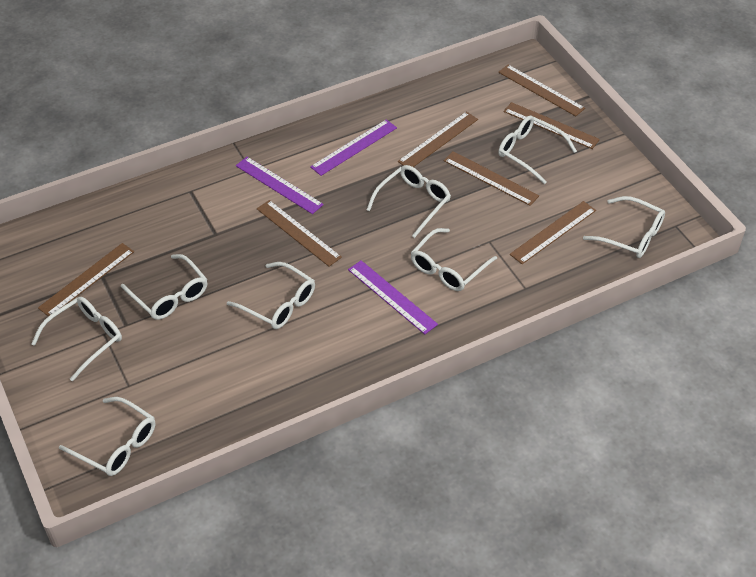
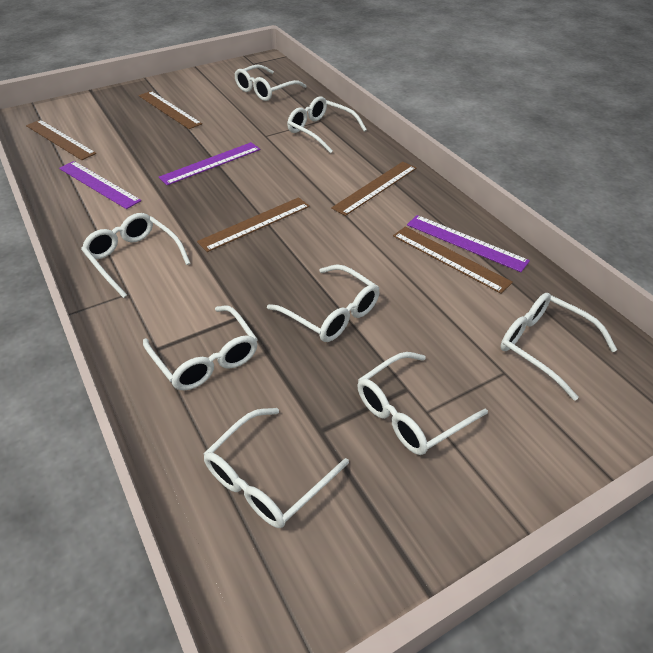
brown ruler: [38,243,134,317] [257,200,342,267] [398,112,478,167] [444,151,539,206] [498,65,585,116] [504,102,600,149] [510,201,596,264] = 7 -> [26,120,96,160] [139,91,202,129] [197,197,310,252] [331,162,417,216] [393,227,513,294] = 5

